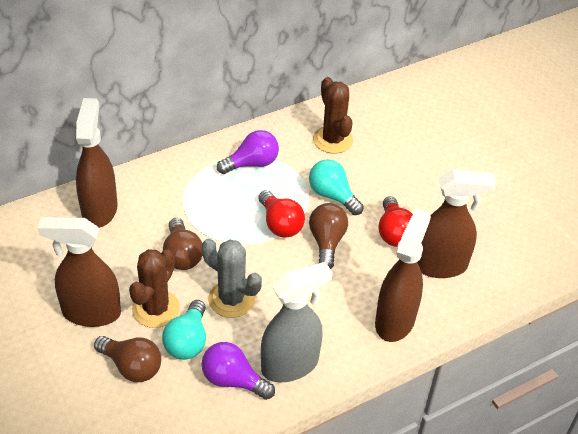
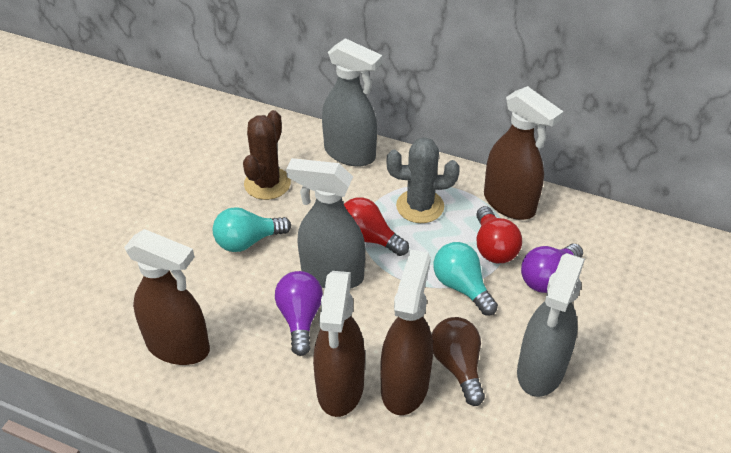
brown cactus: [129,249,180,328] [313,77,353,154] = 2 -> [243,110,291,200] = 1
brown light bulb: [94,336,161,382] [163,218,202,270] [309,203,348,269] = 3 -> [432,317,485,406] = 1
grey spray bottle: [261,262,333,382] = 1 -> [286,158,365,289] [322,38,382,167] [517,253,585,397] = 3

